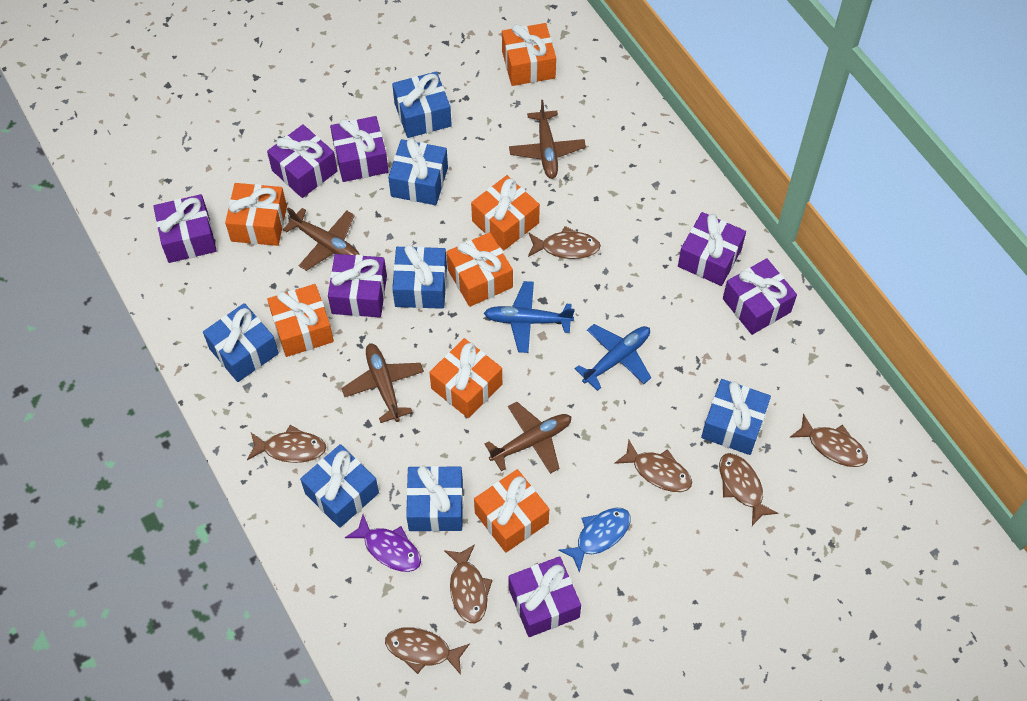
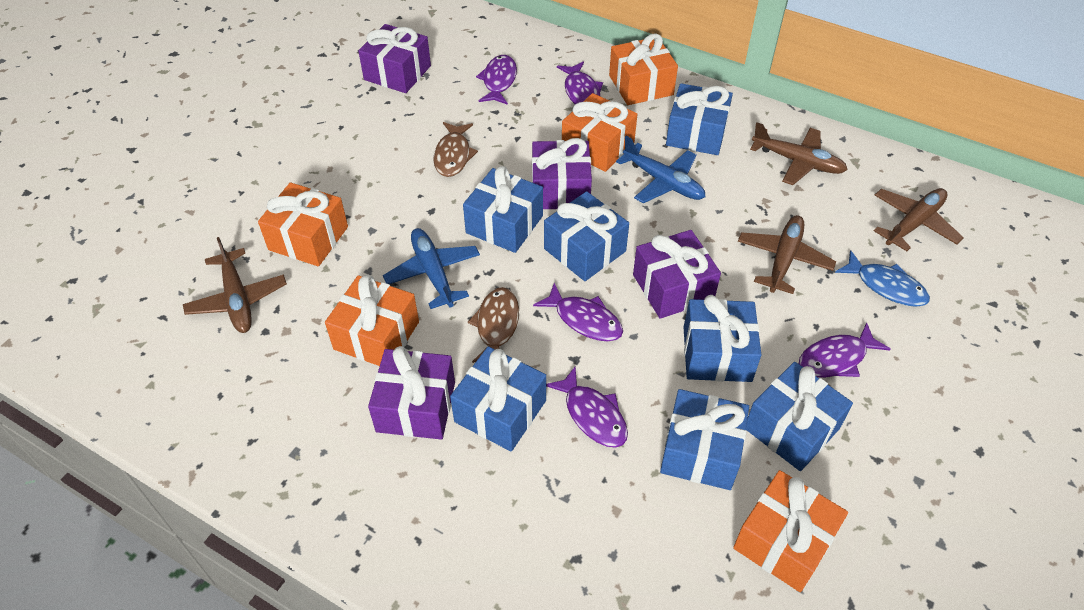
brown fish: [247,425,326,463] [385,627,470,675] [444,544,493,623] [528,226,601,259] [614,440,692,492] [719,453,779,526] [790,414,868,467] = 7 -> [433,122,478,177] [468,287,519,363] = 2
orange gift: [225,183,287,246] [267,284,334,357] [429,338,502,418] [446,232,513,307] [471,175,540,250] [474,469,549,553] [502,23,556,86] = 7 -> [258,182,348,266] [325,275,419,366] [562,93,637,172] [609,33,678,105] [733,470,848,592] = 5
purple fish: [345,515,421,572] = 1 -> [476,55,517,105] [533,283,623,341] [546,367,628,448] [557,61,603,104] [799,323,891,378] = 5
purple gift: [153,194,217,263] [267,125,337,198] [328,254,387,317] [330,116,389,182] [509,556,581,637] [678,212,746,286] [723,258,797,335] = 7 -> [358,24,431,93] [368,346,455,439] [532,138,592,209] [633,230,721,319] = 4

